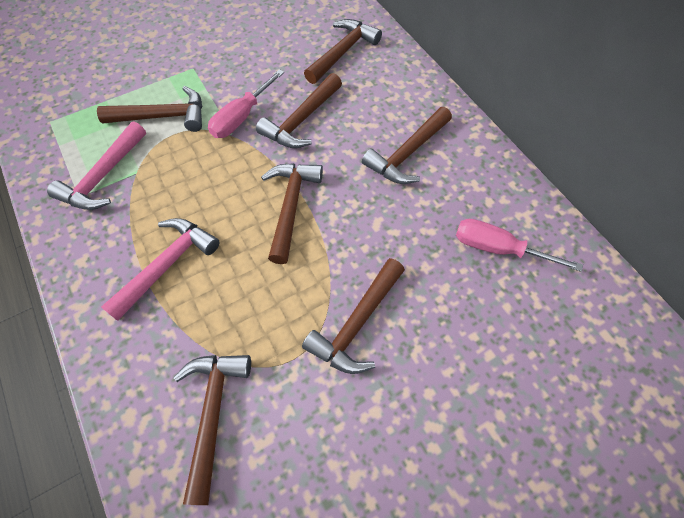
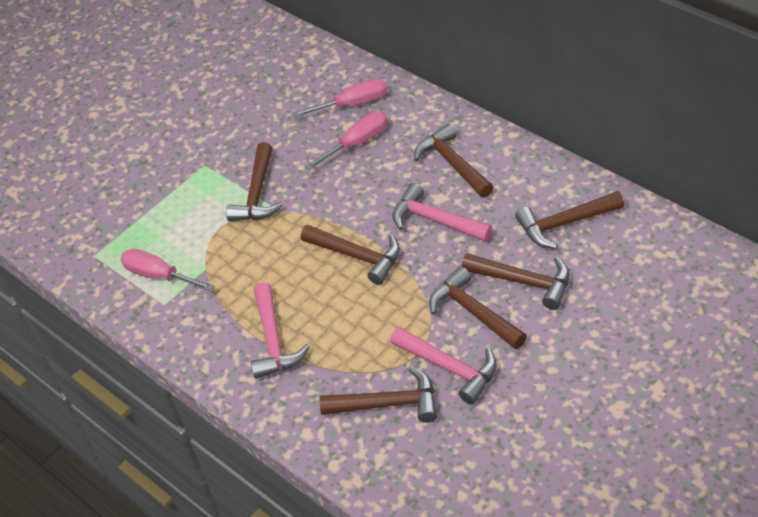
pink hammer: [47,121,146,210] [101,218,219,321] = 2 -> [251,282,310,379] [390,327,497,404] [392,183,493,242] = 3
pink screwdriver: [208,69,284,138] [456,219,583,272] = 2 -> [121,249,215,291] [292,79,387,118] [305,111,388,171] = 3

